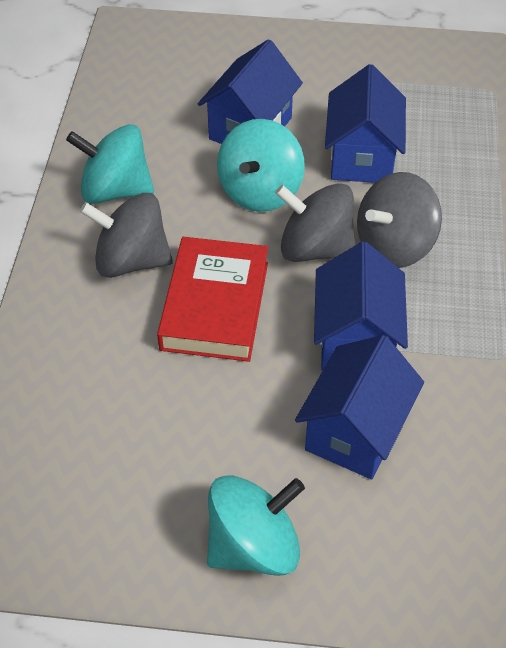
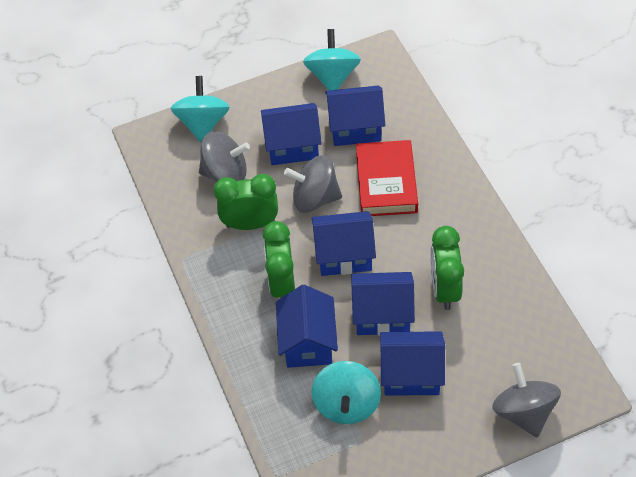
blue house: [198,39,303,144] [295,335,424,479] [314,241,408,371] [325,64,406,183] = 4 -> [261,103,322,165] [276,285,338,368] [312,211,376,276] [325,86,385,146] [351,272,415,336] [380,331,445,396] = 6
green clock: none = 0 -> [214,174,278,230] [263,221,295,298] [431,226,464,310] = 3

